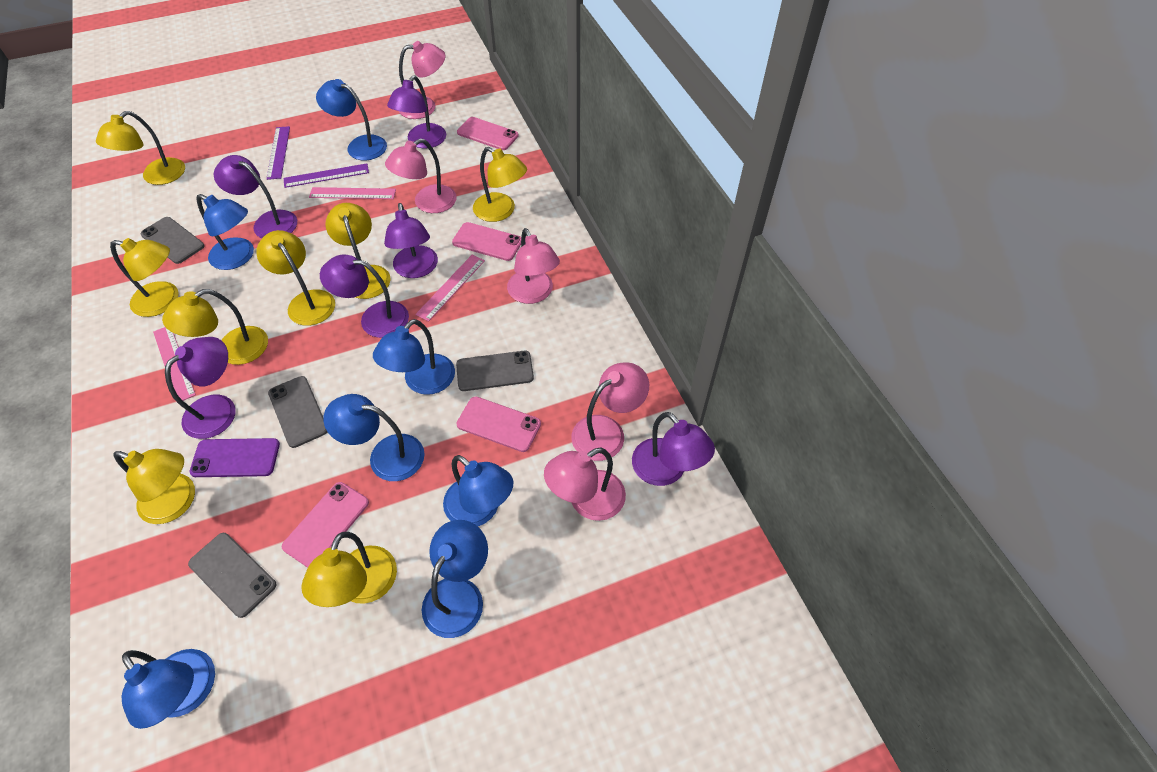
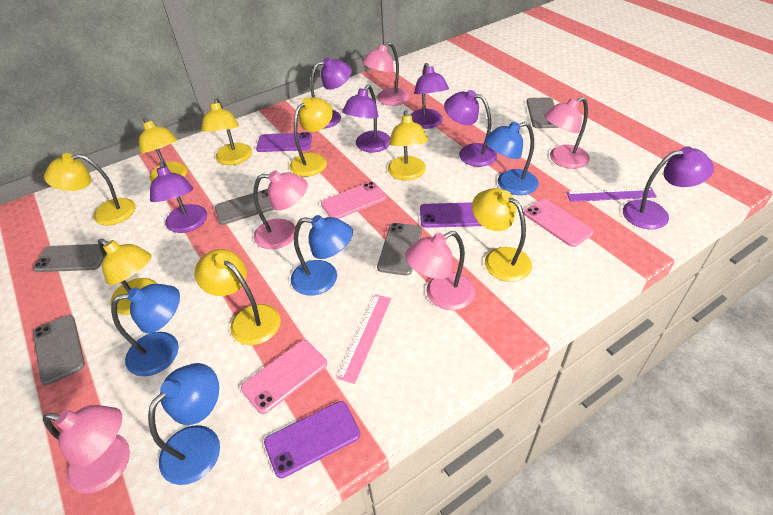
blue lamp: [121,649,215,729] [197,194,254,270] [316,79,387,161] [323,394,425,481] [373,319,455,395] [422,520,488,638] [443,455,513,526] = 7 -> [111,284,180,377] [148,363,220,485] [291,215,353,296] [485,121,539,195] = 4
grey phone: [141,217,204,264] [188,533,276,618] [268,376,327,448] [456,351,534,391] = 4 -> [33,244,104,272] [33,315,85,385] [215,189,274,225] [377,223,422,276] [527,97,559,128] = 5
pink phone: [282,482,369,568] [452,222,521,261] [456,396,541,452] [457,117,519,150] = 4 -> [241,340,327,414] [321,182,386,219] [524,199,594,247] = 3
pink ruler: [153,327,196,401] [309,187,396,199] [415,255,485,322] = 3 -> [337,294,391,384] = 1
purple phone: [189,438,280,477] = 1 -> [256,132,312,152] [264,401,360,478] [420,202,482,228] = 3
purple ruler: [266,126,290,180] [284,163,369,188] = 2 -> [566,187,657,202] = 1

